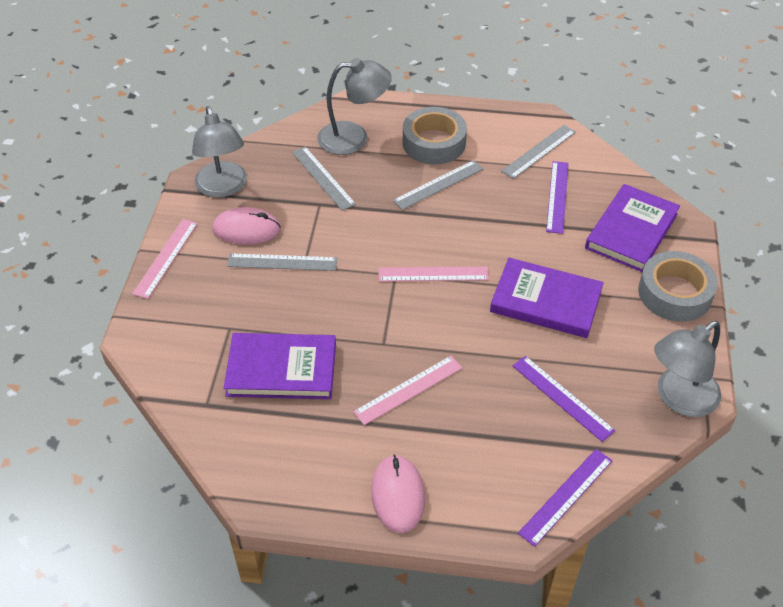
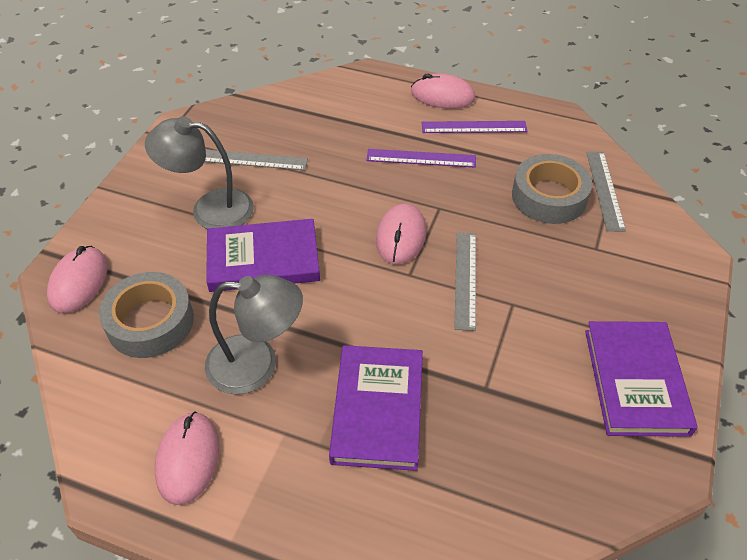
grey lamp: [192,106,247,198] [317,58,392,155] [654,321,721,417] = 3 -> [145,116,254,229] [205,275,303,394] = 2
grey ruler: [227,253,337,271] [292,146,356,211] [393,160,483,210] [501,125,576,179] = 4 -> [205,150,308,171] [454,232,476,331] [586,152,626,231] = 3
pink mouse: [212,207,281,245] [371,454,425,533] = 2 -> [47,246,108,313] [155,412,220,505] [376,203,426,264] [411,73,475,109] = 4
pink ruler: [132,219,198,299] [353,356,462,425] [379,267,489,281] = 3 -> none = 0
purple ruler: [513,356,615,442] [518,449,613,547] [546,161,569,234] = 3 -> [366,149,476,168] [422,121,528,133] = 2

